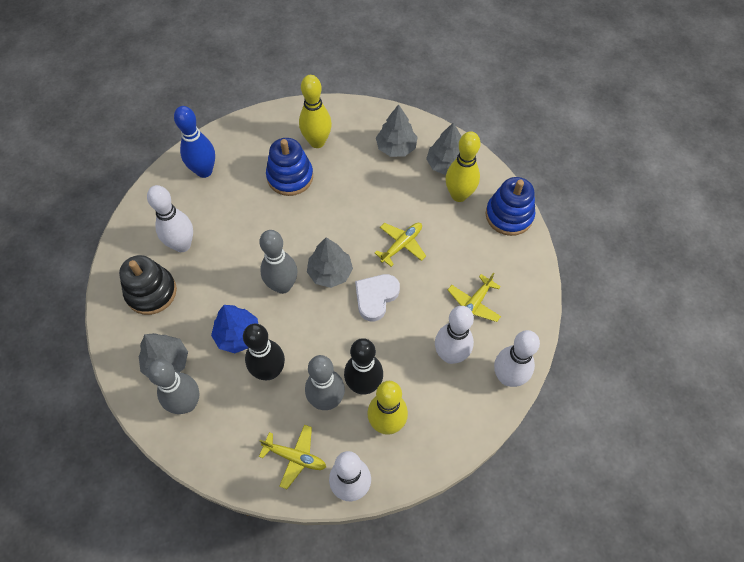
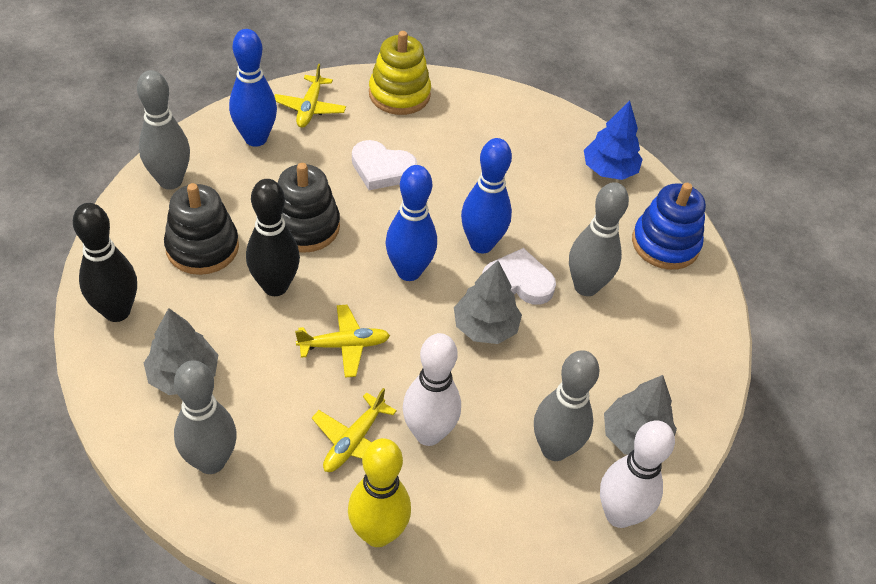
black stacking toy: [119,255,177,315] = 1 -> [164,183,239,275] [278,163,340,253] = 2
blue bowling pin: [174,106,215,178] = 1 -> [229,29,277,147] [385,165,437,281] [461,138,512,253] = 3
blue stacking toy: [266,138,313,196] [486,177,535,236] = 2 -> [632,183,706,270] = 1
grey bowling pin: [147,359,199,414] [260,230,297,294] [305,355,345,410] = 3 -> [137,70,190,190] [174,360,237,474] [534,350,600,461] [569,182,629,296] = 4
grey tree: [139,333,188,378] [307,237,353,288] [376,104,417,157] [426,122,461,175] = 4 -> [144,308,218,395] [454,260,522,344] [604,375,677,455] = 3
white bowling pin: [147,185,193,252] [329,451,371,501] [435,306,474,364] [494,330,540,387] = 4 -> [403,333,461,446] [600,420,675,528] = 2
white heart: [355,274,400,321] = 1 -> [352,140,417,190] [482,248,556,305] = 2
yellow bowling pin: [299,75,332,148] [367,381,408,435] [446,131,480,202] = 3 -> [348,438,411,547] = 1
yellow stacking toy: none = 0 -> [369,31,431,115] = 1

